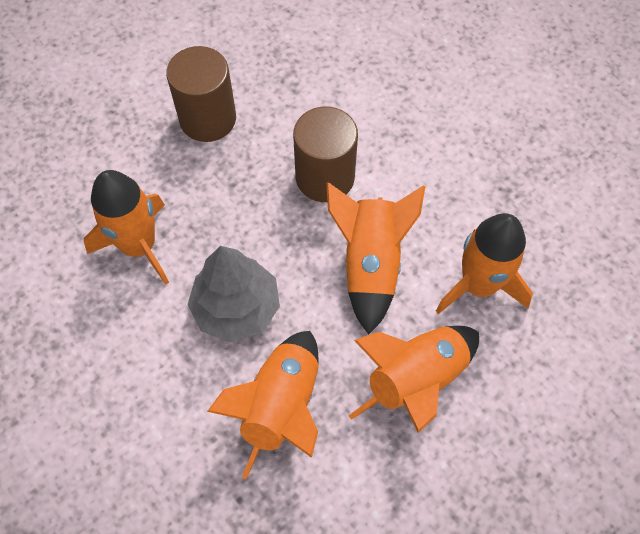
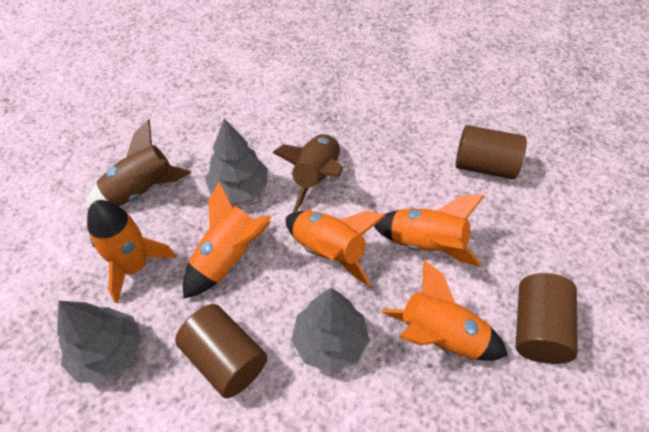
brown cylinder: [166,46,236,142] [293,106,358,202] = 2 -> [175,304,267,399] [455,125,527,179] [516,273,578,364] = 3
brown rocket: none = 0 -> [86,120,192,210] [272,134,343,212] = 2
grey tree: [187,246,280,343] = 1 -> [57,301,142,383] [205,118,268,203] [291,288,369,373] = 3

